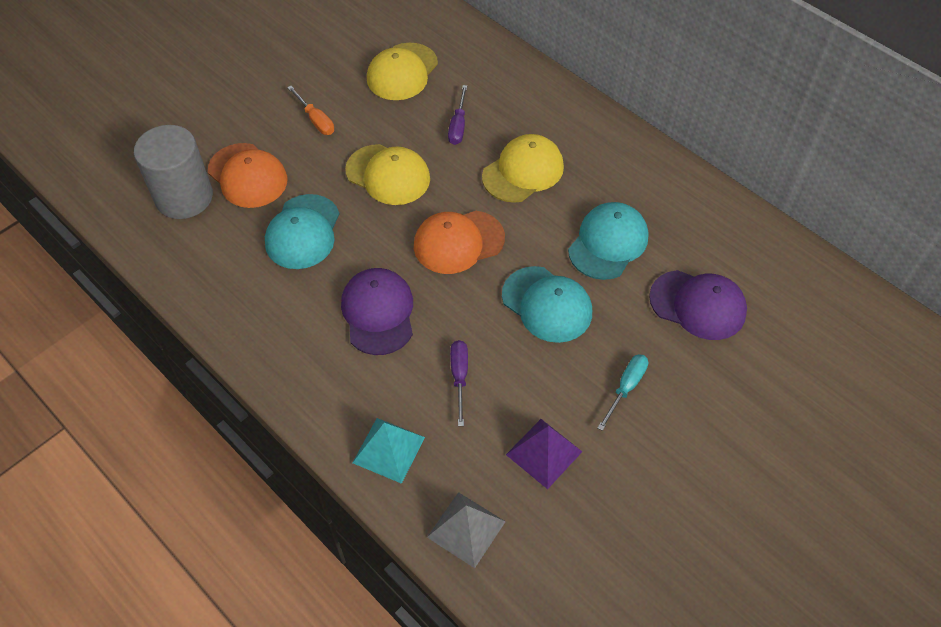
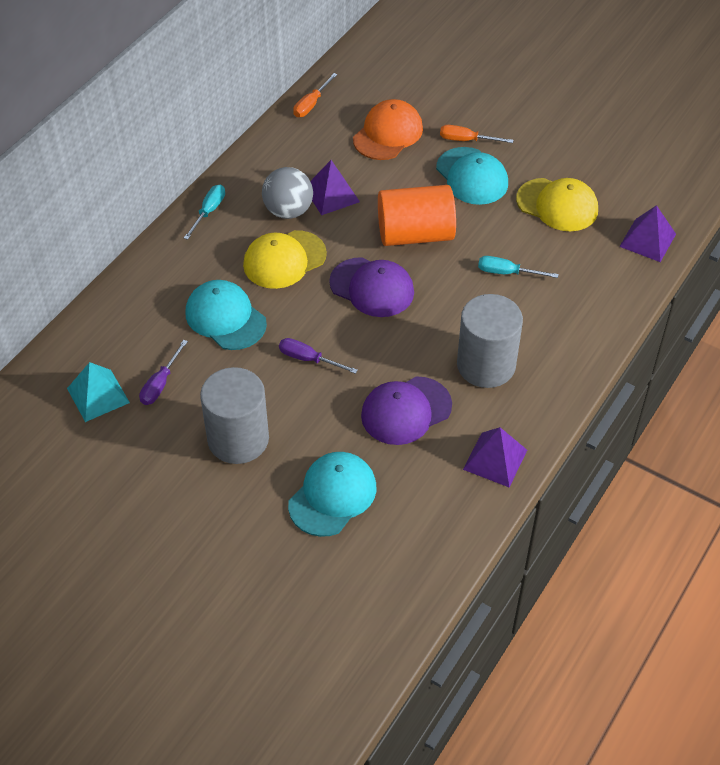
grey ball: none = 0 -> [262,167,313,219] = 1
grey cylinder: [134,125,213,219] = 1 -> [200,367,269,464] [457,294,523,388] = 2
grey pyramid: [427,492,506,568] = 1 -> none = 0
orange cap: [208,143,287,208] [414,211,505,274] = 2 -> [353,99,423,160] = 1
orange cylinder: none = 0 -> [378,185,456,246] = 1
orange screwdriver: [287,86,334,135] = 1 -> [293,73,337,117] [440,125,514,143] = 2
purple pyramid: [506,419,582,489] = 1 -> [310,160,360,215] [463,427,527,487] [619,205,676,262] = 3
turquoise screwdriver: [597,354,648,431] = 1 -> [184,184,225,240] [478,256,559,278] = 2
yellow cap: [345,144,430,205] [367,43,438,100] [482,134,564,203] = 3 -> [243,230,327,289] [516,178,598,231] = 2

